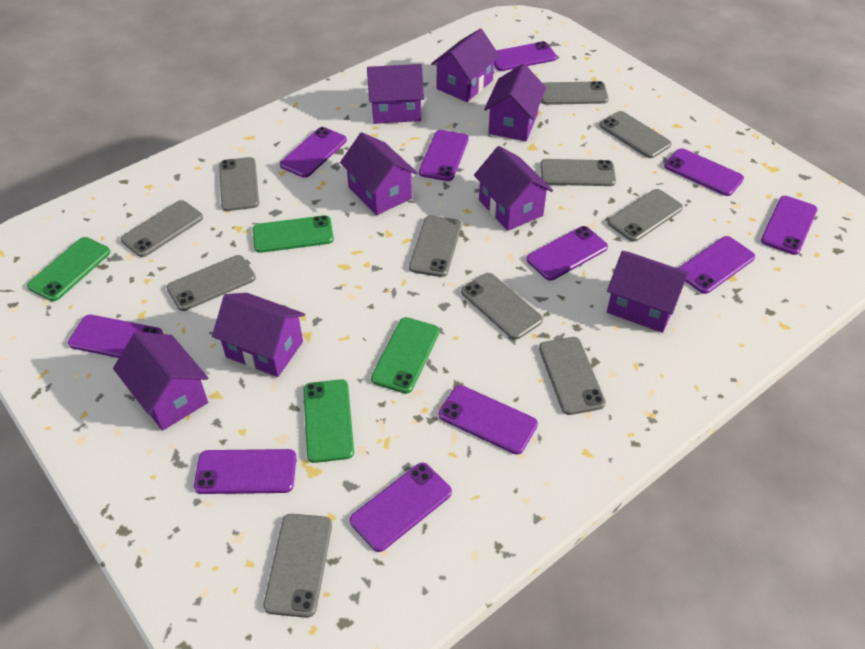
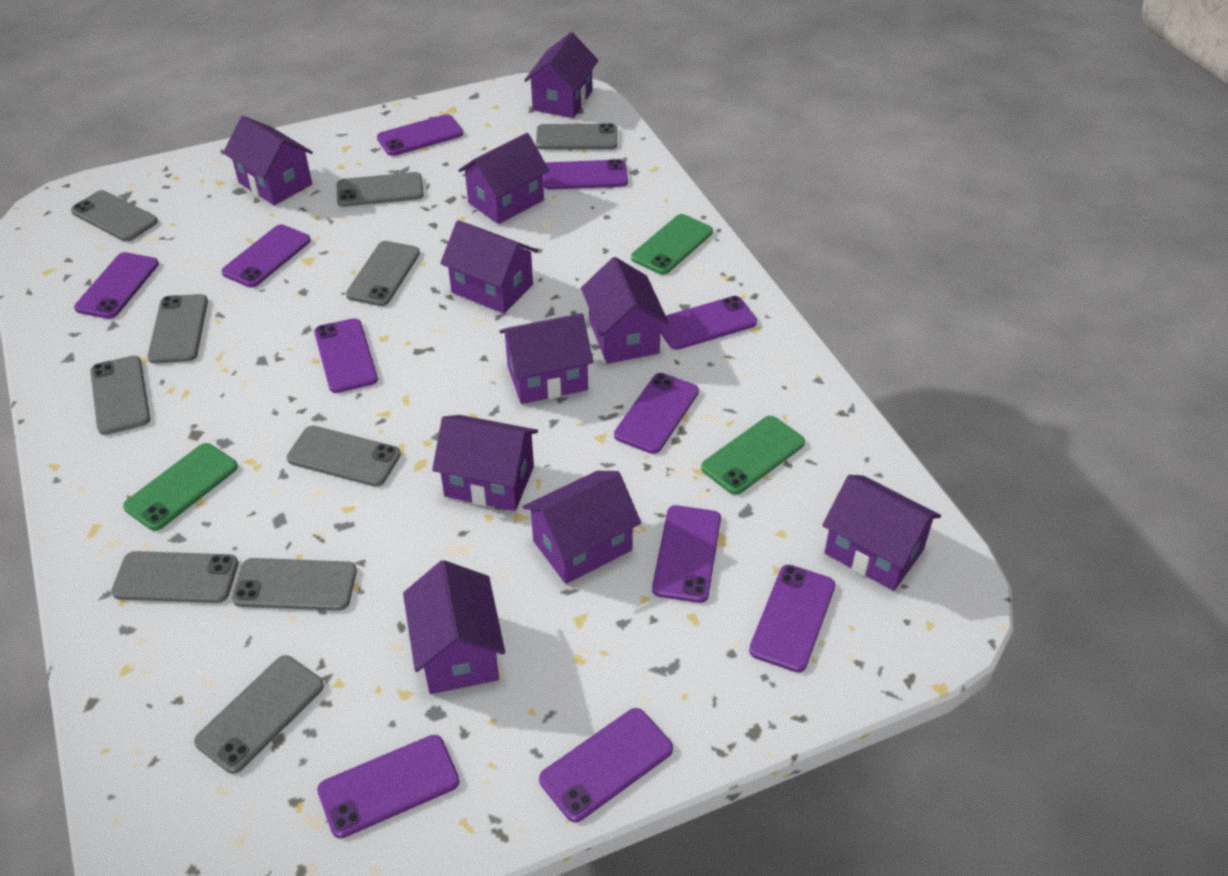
green phone: [27,237,110,301] [253,215,334,253] [304,379,354,463] [371,317,440,394] = 4 -> [123,443,238,531] [631,214,713,275] [701,416,805,495] = 3
grey phone: [121,200,203,257] [167,255,256,311] [219,157,259,211] [263,514,332,618] [409,215,462,277] [461,273,543,340] [539,337,606,415] [540,159,616,186] [541,81,608,105] [599,111,671,158] [608,189,683,242] = 11 -> [71,190,158,241] [90,356,150,435] [111,551,238,603] [147,294,208,363] [194,655,324,774] [232,558,357,611] [287,426,401,487] [337,172,424,207] [346,241,420,306] [536,123,617,150] = 10
purple house: [113,332,208,431] [212,293,305,377] [340,132,418,215] [367,64,424,124] [431,29,500,102] [474,146,553,231] [484,64,546,141] [607,251,690,333] = 8 -> [223,116,313,206] [403,560,505,694] [432,415,538,511] [440,220,538,314] [458,133,549,224] [499,313,593,404] [523,471,641,584] [524,32,598,118] [581,257,669,364] [822,475,941,591] = 10

